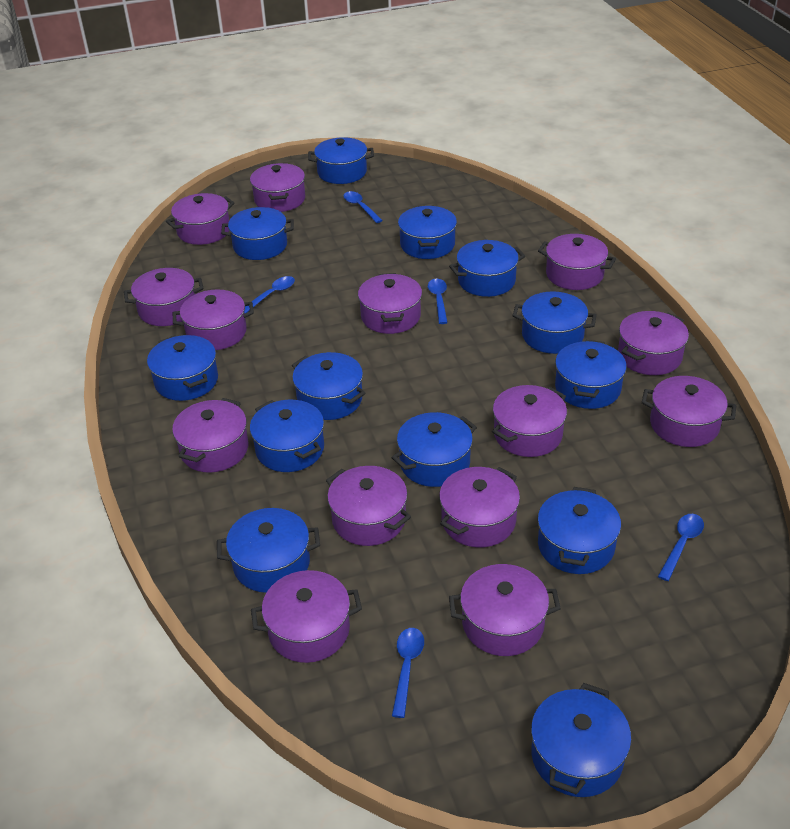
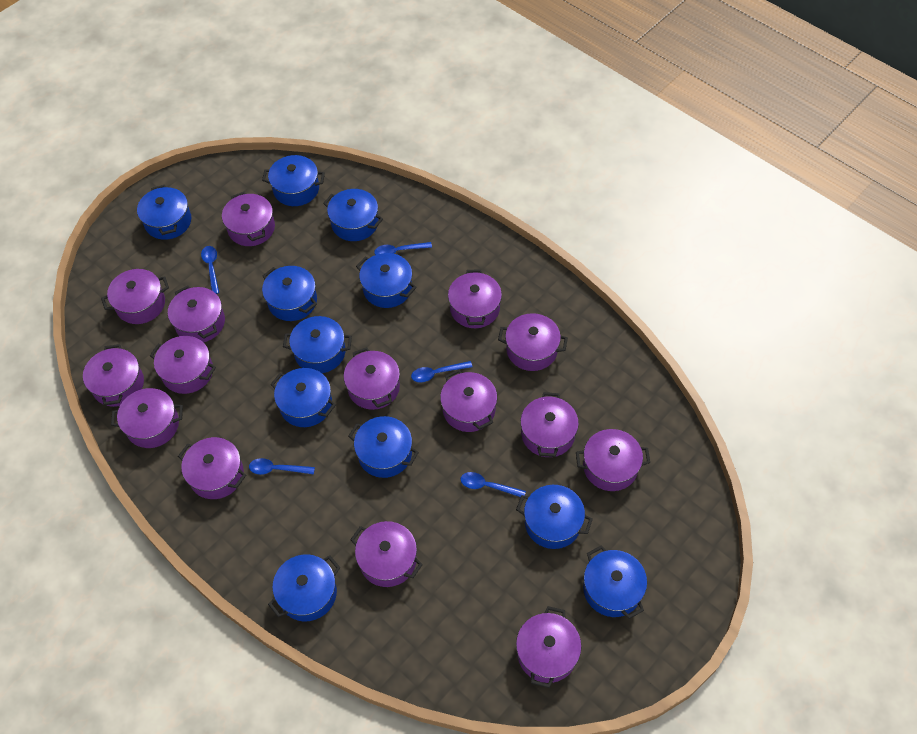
blue pot: [147,335,218,401] [217,508,320,593] [221,207,294,260] [250,400,324,472] [292,352,366,420] [308,137,374,184] [391,412,477,487] [398,206,457,259] [449,240,525,297] [512,291,597,354] [531,683,631,797] [537,487,621,574] [555,340,627,409] = 13 -> [137,185,191,240] [262,155,325,206] [262,266,317,321] [268,554,340,621] [271,368,336,427] [283,316,352,373] [323,189,383,241] [349,416,419,478] [356,253,417,308] [516,485,593,549] [583,545,647,619] = 11
purple pot: [124,268,203,326] [166,193,235,245] [172,398,248,473] [173,290,254,350] [250,163,305,212] [251,570,362,663] [326,466,411,546] [358,273,422,334] [439,467,520,547] [449,564,561,656] [492,385,567,457] [538,234,616,290] [618,311,689,375] [642,376,736,447] = 14 -> [83,344,144,407] [101,269,169,324] [111,388,183,448] [150,336,216,394] [168,285,225,342] [178,437,246,499] [222,192,275,246] [343,347,400,410] [350,521,423,587] [440,369,497,432] [448,269,502,328] [498,313,568,371] [516,606,582,688] [520,392,579,457] [576,429,650,491] = 15

